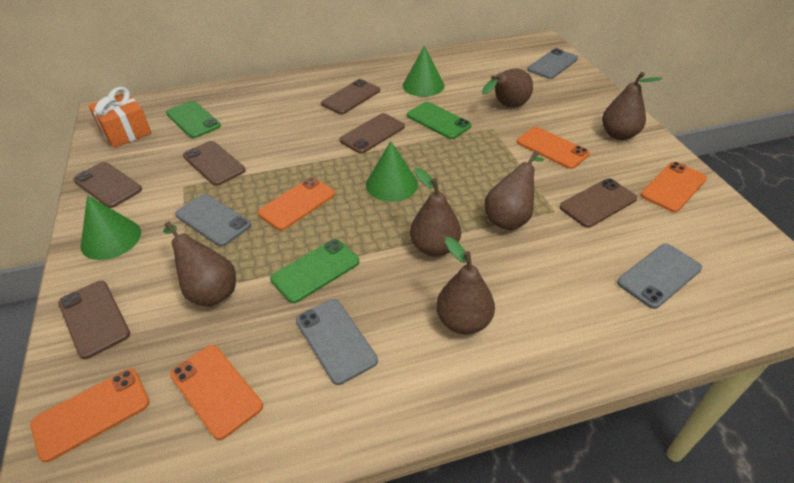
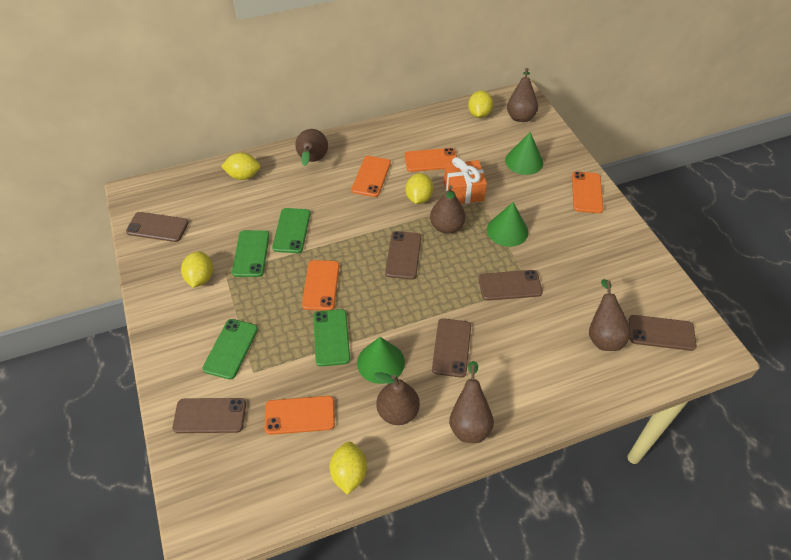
green phone: [166,101,221,138] [270,239,359,303] [407,102,472,139] = 3 -> [203,319,258,380] [232,230,270,277] [272,208,310,253] [313,309,350,367] = 4
grey phone: [175,194,251,246] [296,299,378,385] [527,48,578,79] [617,244,702,309] = 4 -> none = 0
yellow lemon: none = 0 -> [181,251,213,288] [221,153,261,180] [330,442,367,495] [406,173,434,204] [468,91,493,118] = 5

